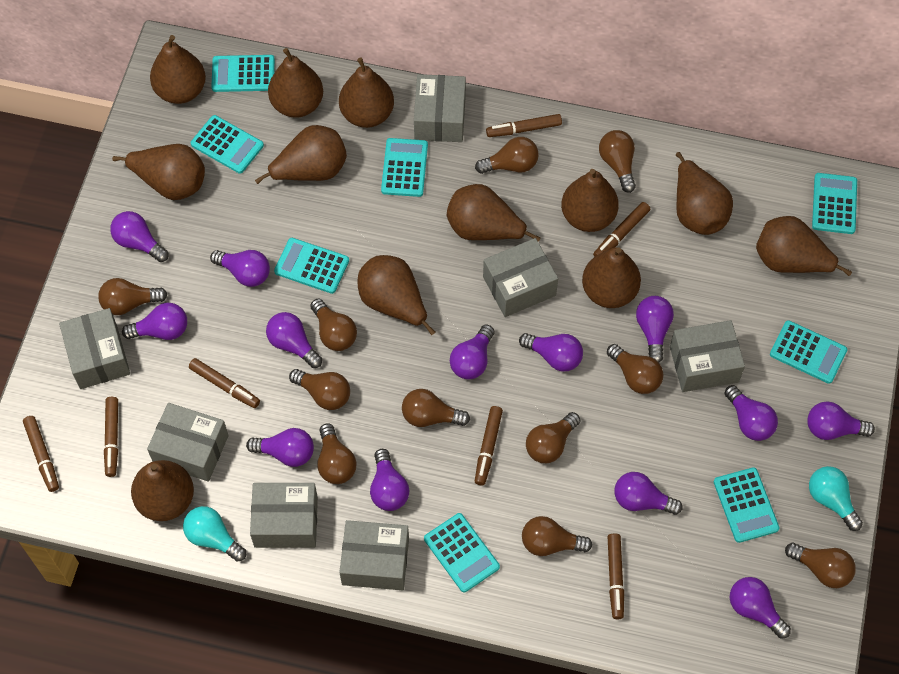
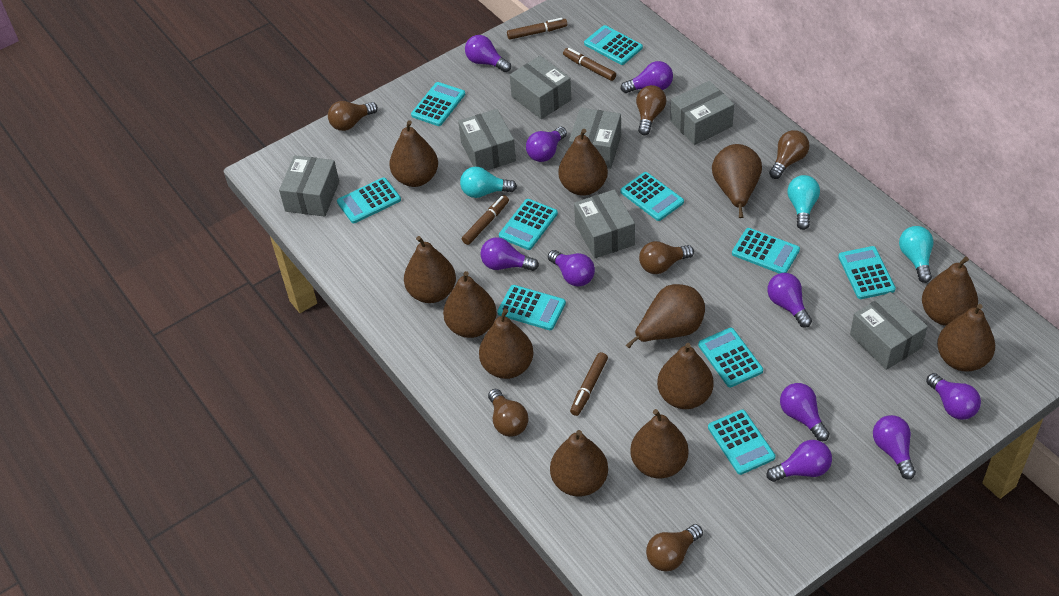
brown light bulb: [98,278,167,315] [289,369,350,410] [310,299,357,351] [317,423,356,484] [402,389,470,427] [475,137,539,174] [522,516,592,556] [526,412,580,463] [599,130,636,193] [607,344,663,394] [785,543,856,588] = 11 -> [328,101,378,131] [488,389,528,437] [636,85,666,135] [639,241,694,274] [646,524,703,571] [769,130,809,179] = 6
brown marker: [23,416,59,492] [104,397,118,477] [189,358,260,408] [475,406,503,485] [486,114,562,137] [593,202,650,257] [608,533,624,619] = 7 -> [462,195,509,245] [507,18,567,40] [563,48,616,81] [570,352,608,416] = 4
purple light bulb: [110,211,169,262] [122,303,187,340] [210,250,270,287] [246,428,314,467] [266,312,322,368] [370,449,409,511] [450,325,494,380] [519,333,583,371] [615,472,683,515] [636,296,674,362] [724,385,778,441] [730,577,791,639] [807,401,875,440] = 13 -> [465,35,511,72] [480,237,539,271] [526,127,567,162] [548,250,595,287] [621,61,673,93] [767,273,812,328] [767,440,832,482] [780,383,830,441] [873,415,916,479] [926,373,981,420] = 10
turquoise calculator: [191,115,264,174] [211,55,275,92] [274,238,349,294] [381,138,428,197] [424,513,500,593] [714,467,779,543] [770,320,848,384] [812,173,857,234] = 8 -> [337,177,401,223] [411,82,465,126] [497,285,566,330] [499,199,558,250] [584,25,643,65] [620,172,684,221] [698,328,763,387] [708,410,776,475] [732,228,800,274] [838,246,896,299] = 10
turquoise light bulb: [183,506,246,562] [809,466,863,531] = 2 -> [460,167,517,198] [787,175,820,230] [899,226,933,283] = 3

